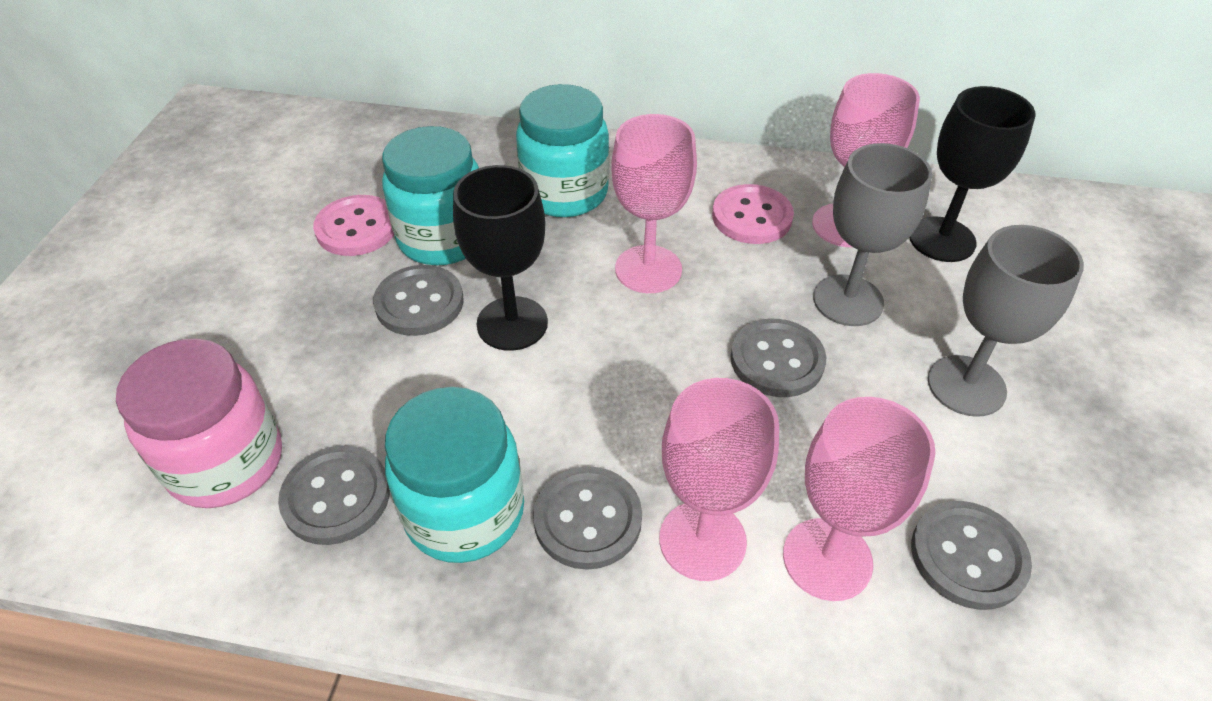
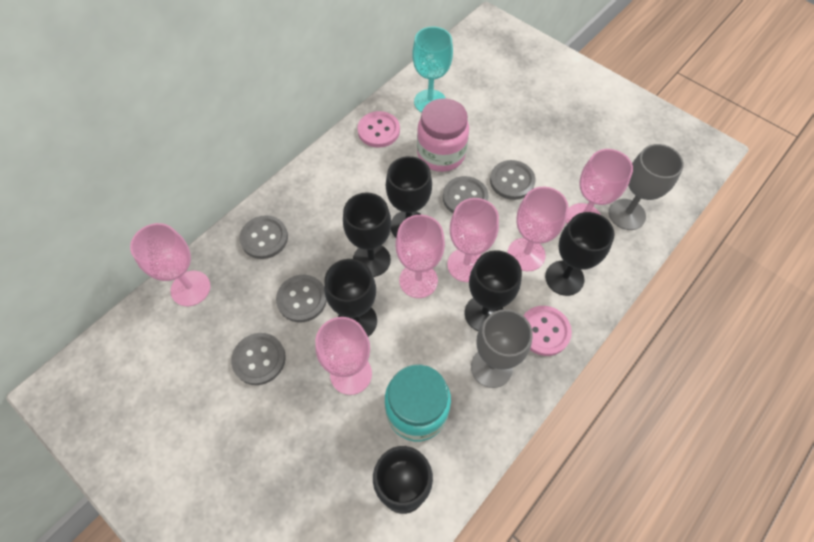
black goblet: [453,165,548,351] [909,86,1035,262] = 2 -> [324,259,377,337] [343,192,391,277] [373,446,433,514] [386,156,432,237] [465,250,522,331] [545,212,614,296] = 6
pink goblet: [611,114,697,293] [659,378,779,581] [783,397,935,601] [812,73,920,247] = 4 -> [130,223,210,306] [315,317,372,395] [395,215,445,298] [447,198,499,282] [507,187,568,271] [566,149,633,224] = 6
turquoise goblet: none = 0 -> [412,26,453,113] = 1
turquoise jar: [382,126,479,265] [385,387,524,563] [516,84,609,217] = 3 -> [385,365,451,441] = 1

